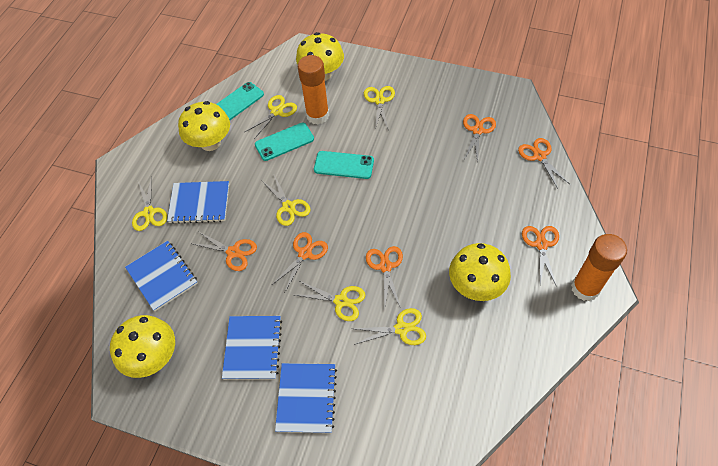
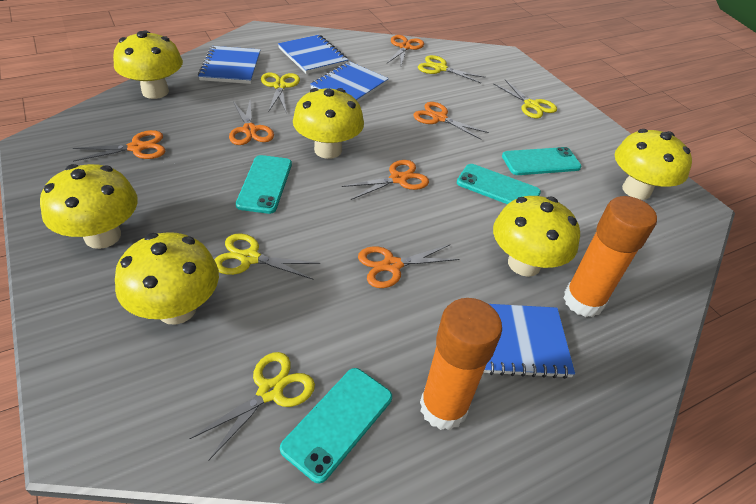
turquoise phone: [216,82,264,120] [255,123,314,161] [314,151,374,179] = 3 -> [236,155,292,214] [280,368,392,483] [457,164,541,204] [502,147,581,175] = 4
yellow mushroom: [110,315,175,378] [178,101,230,151] [296,32,344,81] [449,243,511,301] = 4 -> [40,164,138,249] [113,31,183,99] [115,232,219,325] [293,88,364,159] [493,196,580,277] [615,129,692,200] = 6
yellow scissors: [132,176,167,231] [245,95,297,139] [261,175,311,226] [295,281,366,321] [352,308,426,345] [364,86,395,131] = 6 -> [189,352,315,461] [214,234,320,280] [261,73,300,111] [418,55,486,83] [493,80,557,118] = 5

